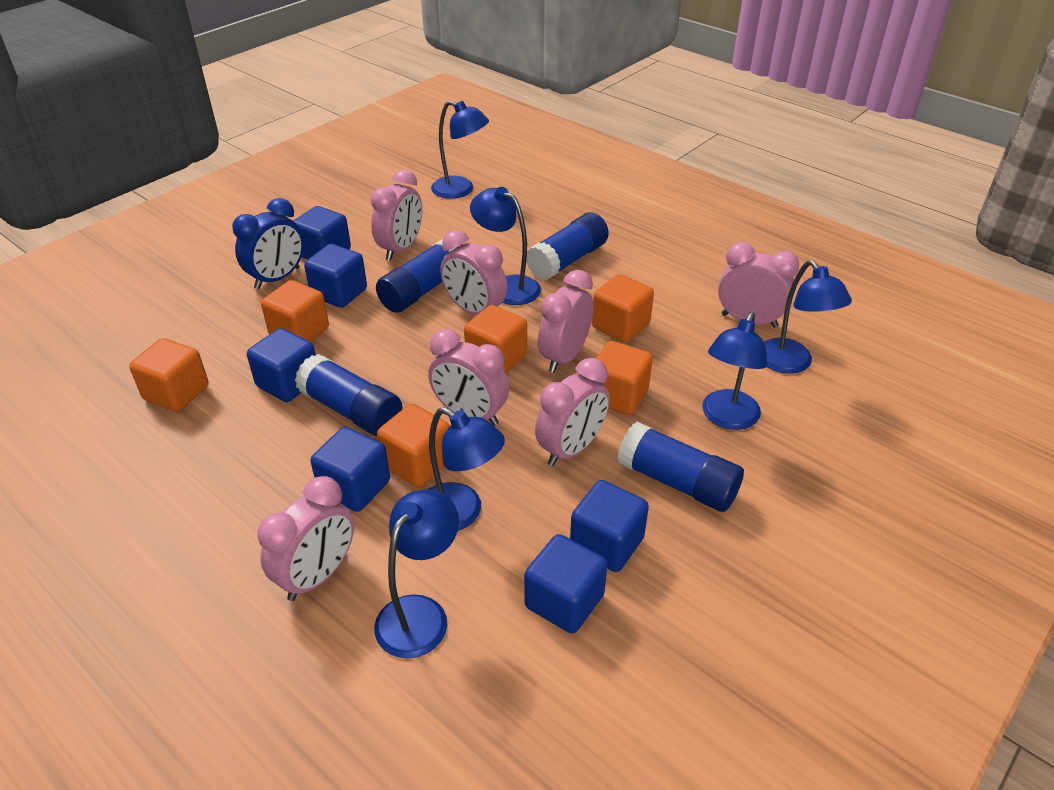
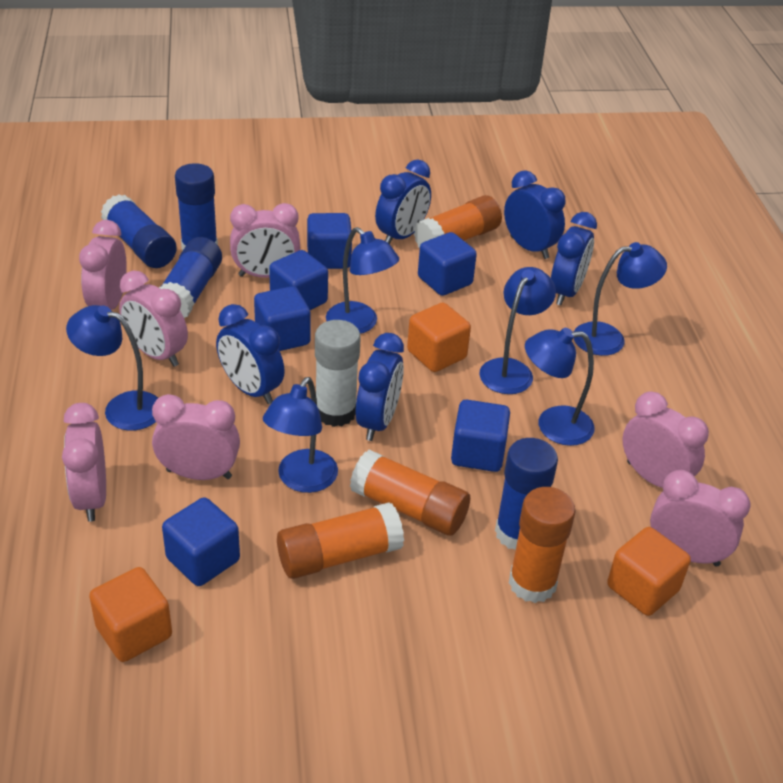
blue clock: [232,198,304,289] = 1 -> [216,304,285,404] [356,333,404,441] [375,159,431,244] [504,170,566,259] [551,212,597,305] = 5
orange cube: [129,338,208,412] [261,280,329,342] [377,404,450,487] [464,305,527,373] [592,274,654,342] [596,341,653,415] = 6 -> [89,567,172,662] [407,303,471,372] [607,527,691,616] = 3
orange glue stick: none = 0 -> [277,503,404,579] [350,450,470,536] [414,195,502,248] [509,487,576,603] = 4
white glue stick: none = 0 -> [315,320,361,427] = 1

